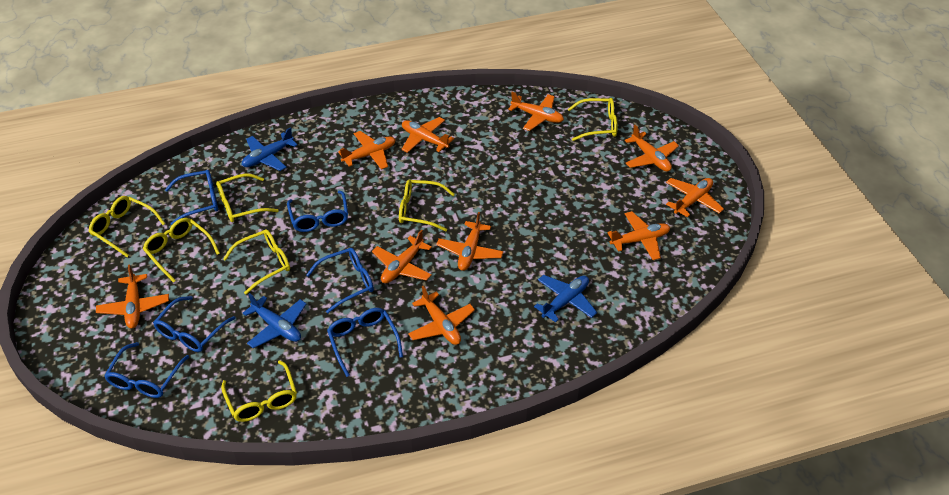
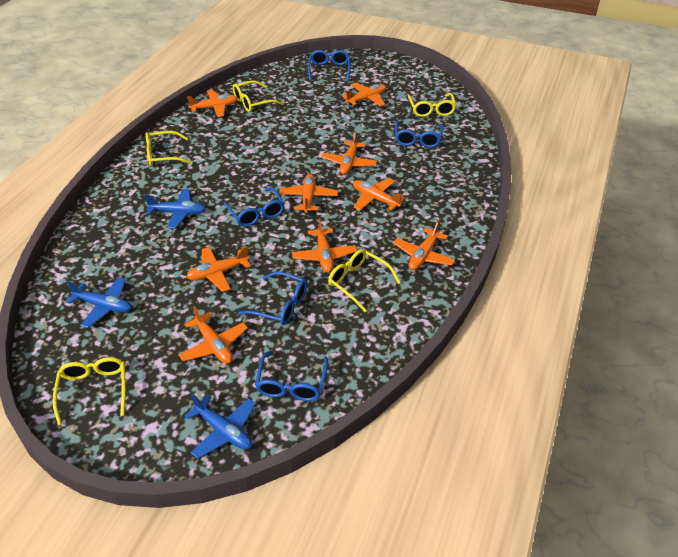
blue glasses: [104,342,189,398] [153,296,236,352] [165,170,218,225] [287,191,348,232] [306,248,374,314] [327,308,403,377] = 6 -> [223,187,285,226] [238,271,307,325] [255,350,328,401] [308,50,351,82] [395,121,443,148] = 5
orange plane: [96,265,169,328] [338,131,396,170] [372,230,432,283] [402,117,454,153] [408,286,475,345] [436,212,504,271] [508,92,564,131] [607,211,670,260] [625,125,679,172] [666,178,724,217] = 10 -> [179,306,248,364] [186,246,251,292] [187,90,238,117] [279,174,338,213] [292,218,357,273] [321,131,377,175] [342,82,386,106] [353,178,405,211] [393,220,455,270] = 9
yellow glasses: [88,196,165,257] [143,218,220,283] [216,173,279,222] [221,360,297,422] [223,230,290,294] [399,179,455,232] [568,98,618,141] = 7 -> [52,357,126,425] [145,131,192,166] [233,80,284,112] [328,249,400,312] [408,93,456,117] = 5

